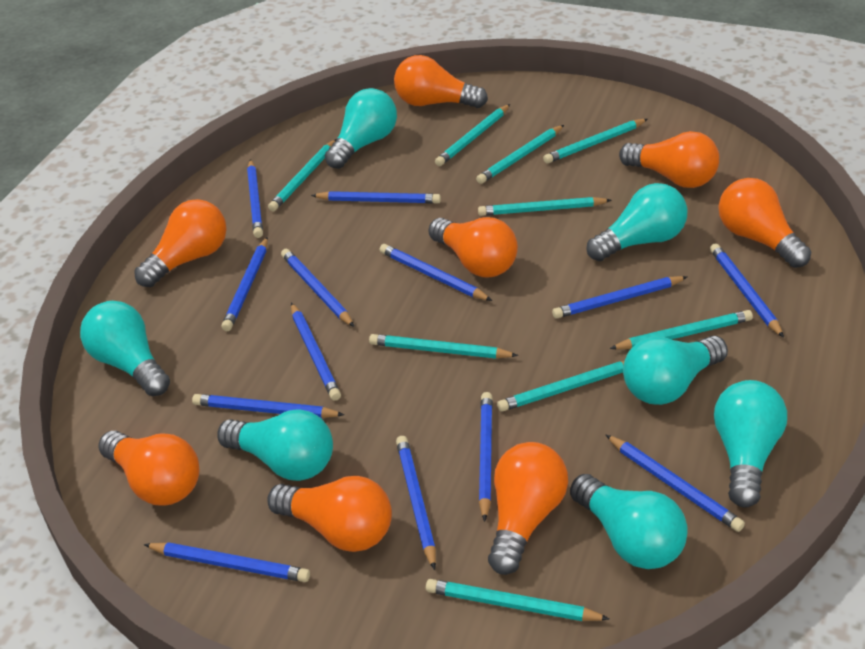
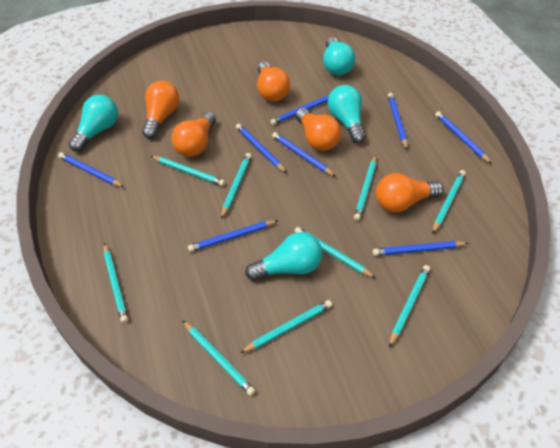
blue pencil: [144,542,310,582] [192,394,345,418] [221,237,268,331] [247,159,263,238] [281,249,354,327] [291,303,341,401] [311,191,441,204] [380,244,492,301] [396,436,436,570] [479,392,493,522] [552,276,687,319] [606,435,745,532] [710,243,784,338] = 13 -> [58,152,124,187] [188,220,278,252] [236,124,287,173] [270,95,329,125] [272,132,336,177] [373,241,469,256] [388,93,408,149] [435,111,492,164] = 8
orange light bulb: [98,431,199,506] [134,199,226,287] [268,476,392,552] [394,55,488,108] [429,217,518,278] [488,442,568,575] [619,131,719,188] [719,178,811,268] = 8 -> [142,81,179,139] [171,112,216,157] [257,62,290,102] [295,108,341,151] [376,173,444,212] = 5
turquoise light bulb: [80,301,170,396] [217,409,333,481] [325,88,397,169] [570,474,688,569] [586,183,687,261] [623,336,728,405] [714,380,787,508] = 7 -> [68,95,118,152] [245,232,322,281] [323,37,355,75] [328,85,366,143] = 4

